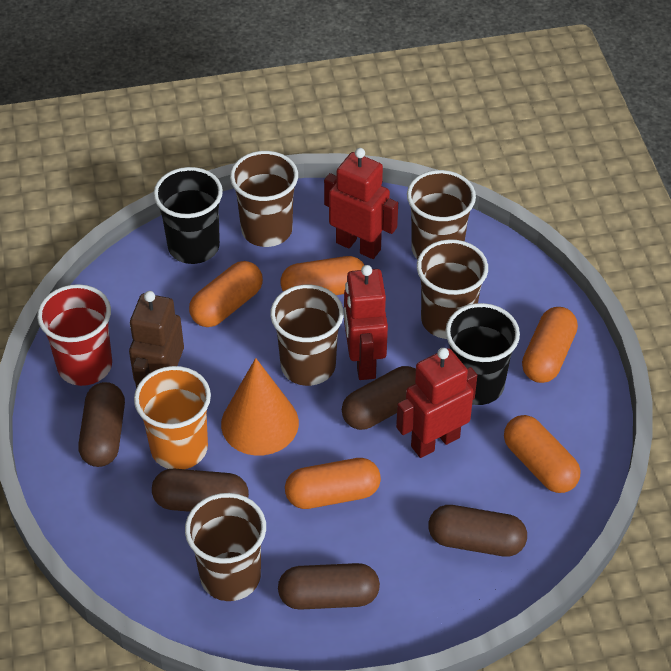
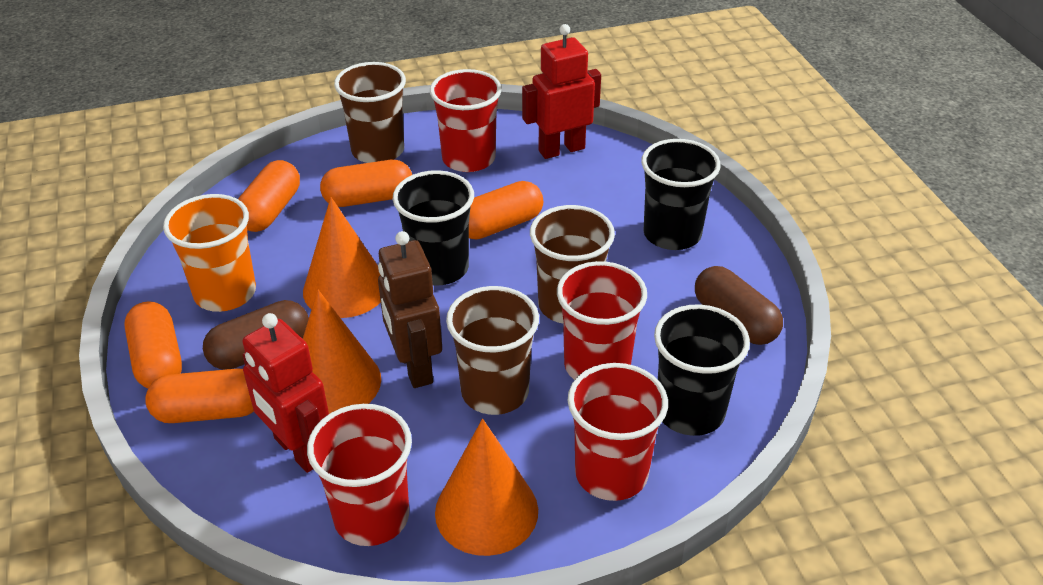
black cup: [154,167,223,264] [445,303,520,405] = 2 -> [393,170,474,285] [641,139,721,250] [654,304,750,436] = 3
brown capsule: [78,382,125,467] [152,469,249,512] [278,563,380,610] [342,366,416,430] [428,505,527,557] = 5 -> [203,300,309,370] [695,266,783,345] = 2
brown cup: [185,493,266,601] [230,151,298,247] [270,285,344,386] [407,170,476,259] [417,239,488,339] = 5 -> [334,62,406,163] [446,286,539,415] [530,205,615,323] = 3
orange cone: [221,358,299,456] = 1 -> [303,197,381,318] [303,290,381,414] [435,419,538,556] = 3
red cup: [37,284,112,386] = 1 -> [307,404,412,546] [430,69,502,172] [557,261,647,380] [568,363,668,501] = 4
red robot: [324,148,398,259] [344,265,388,380] [396,348,477,458] = 3 -> [242,313,329,473] [522,24,601,159] = 2

